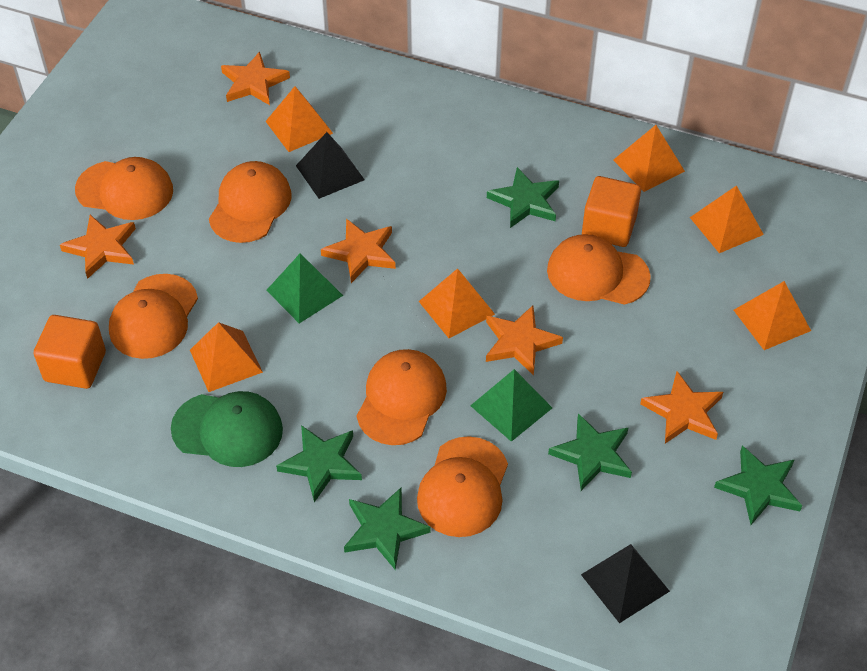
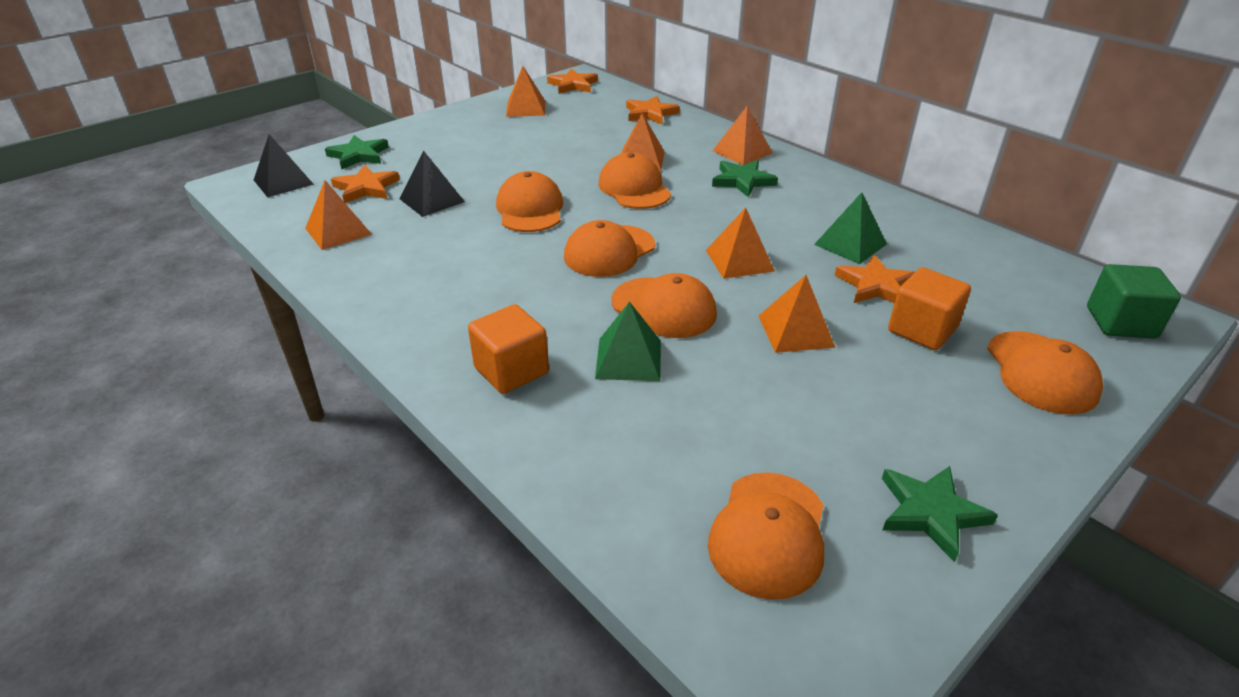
green cap: [171,391,283,467] = 1 -> none = 0
green cube: none = 0 -> [1087,264,1181,339] = 1
green star: [276,425,362,502] [344,488,431,570] [487,167,559,228] [548,413,632,491] [714,445,802,525] = 5 -> [325,135,389,170] [712,160,778,197] [882,466,998,562] = 3
orange star: [60,215,136,279] [221,52,290,105] [321,219,396,283] [486,306,563,376] [640,371,723,443] = 5 -> [331,165,400,203] [547,68,598,94] [626,96,680,124] [834,255,915,303] = 4

